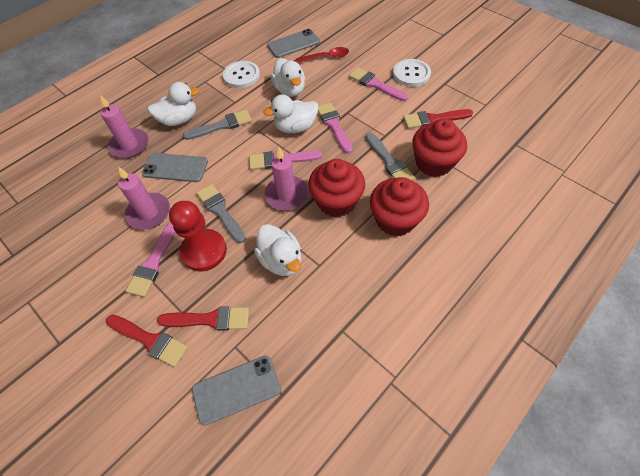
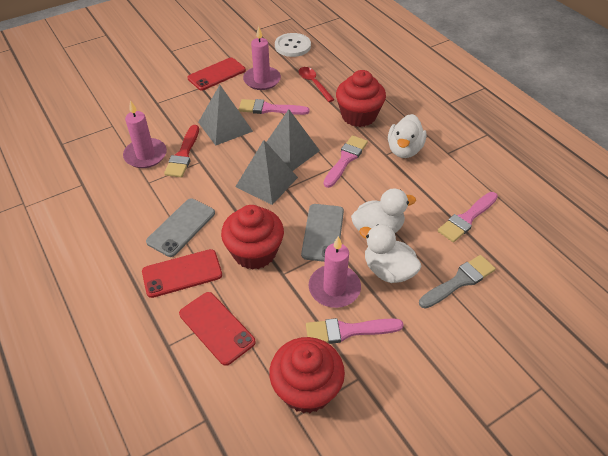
grey brush: [183,110,252,140] [196,184,246,243] [365,133,415,181] = 3 -> [419,255,496,309] = 1
grey phone: [142,153,208,182] [192,356,281,425] [267,29,320,58] = 3 -> [146,199,215,257] [301,204,344,262] = 2
grey pyramid: none = 0 -> [198,85,253,146] [235,140,298,205] [267,109,320,171] = 3
red brush: [106,315,188,367] [157,306,249,331] [403,109,473,129] = 3 -> [164,125,199,177] = 1
red pawn: [169,201,227,271] = 1 -> none = 0
red phone: none = 0 -> [142,249,222,298] [179,292,256,366] [187,58,246,91] = 3
white button: [223,61,260,88] [393,59,431,87] = 2 -> [275,33,311,57] = 1
white duck: [148,82,200,126] [254,224,301,276] [263,94,318,133] [271,58,305,97] = 4 -> [351,188,416,233] [359,224,421,283] [388,114,427,158] = 3

